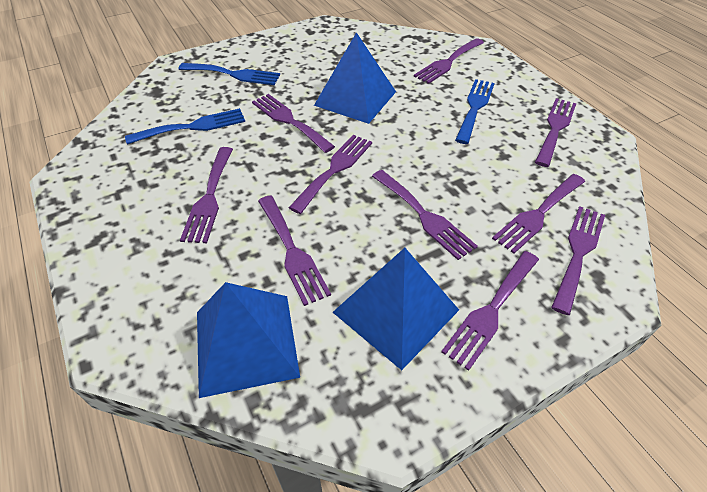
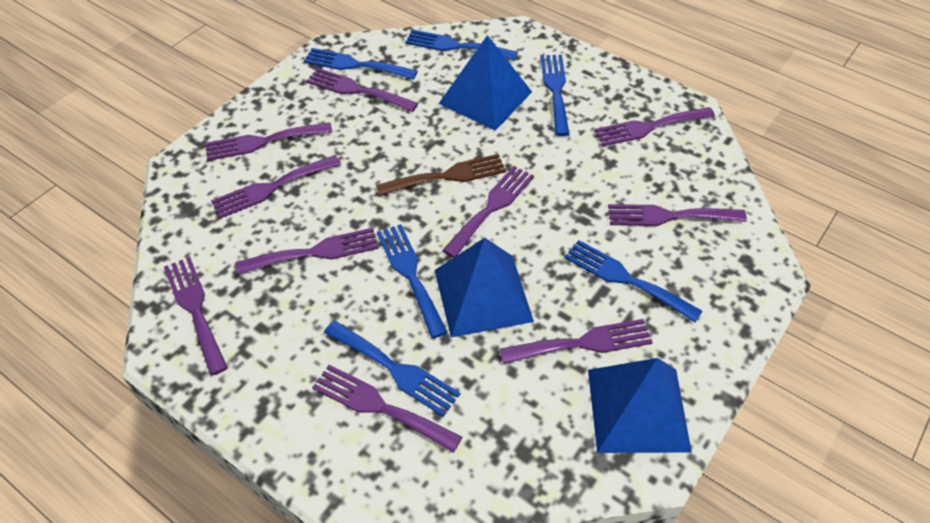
blue fork: [125,108,245,145] [178,63,280,85] [455,79,495,144] = 3 -> [304,48,418,80] [324,321,461,416] [377,224,448,338] [405,29,518,61] [540,55,569,136] [565,240,702,322] = 6
brown fork: none = 0 -> [376,154,506,196] = 1

